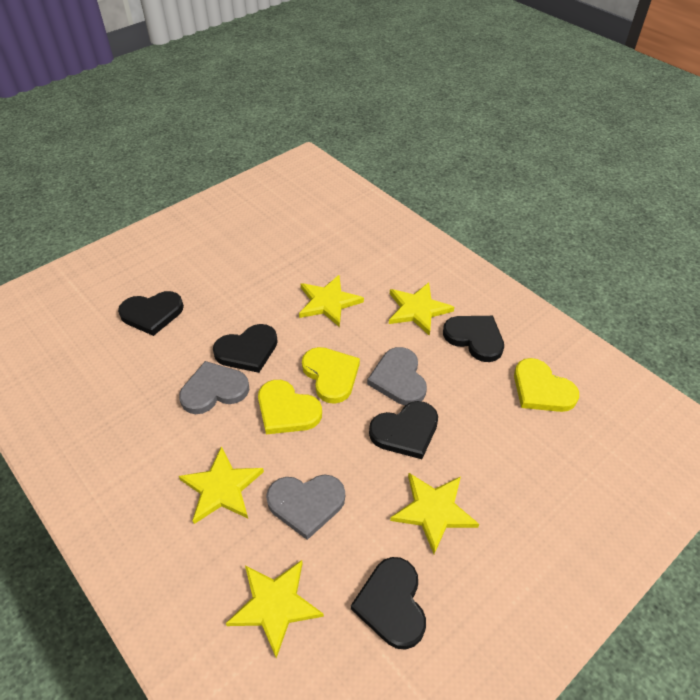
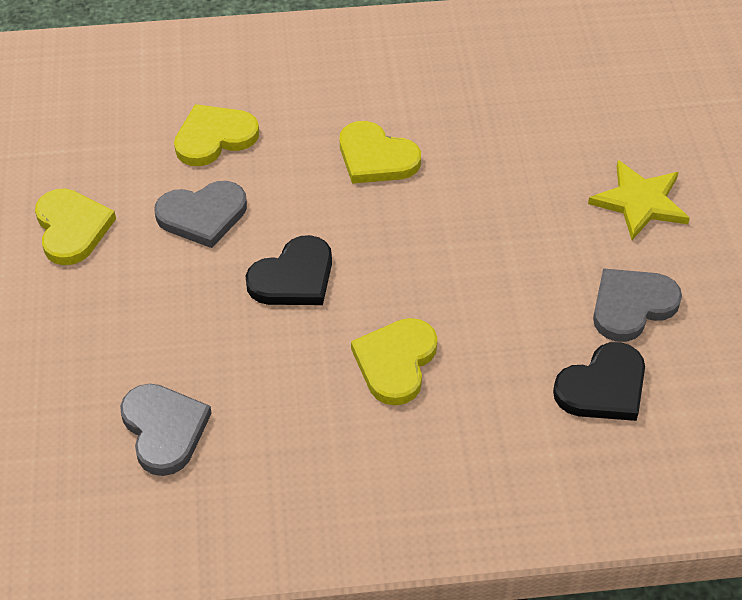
black heart: [118,291,184,336] [213,324,278,373] [351,557,426,650] [369,401,438,459] [443,316,504,362] = 5 -> [246,235,332,305] [553,342,645,421] = 2
yellow heart: [258,380,322,434] [302,347,360,404] [514,358,579,412] = 3 -> [35,189,116,265] [174,104,259,166] [340,121,421,184] [351,318,438,405] = 4
yellow star: [179,446,264,524] [226,560,324,658] [299,275,364,327] [389,283,454,336] [390,473,479,554] = 5 -> [588,160,690,240] = 1

